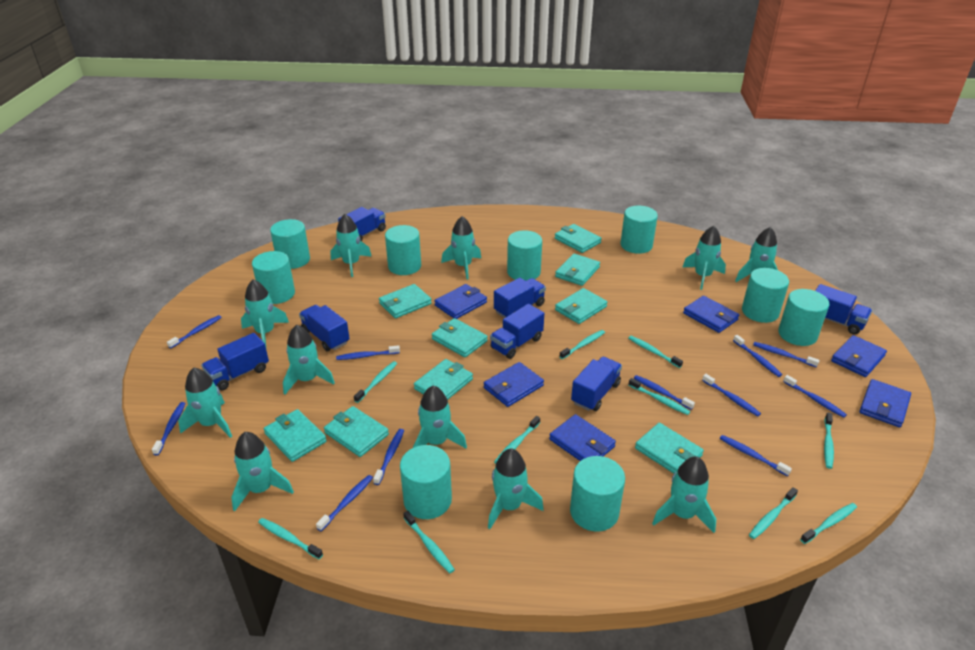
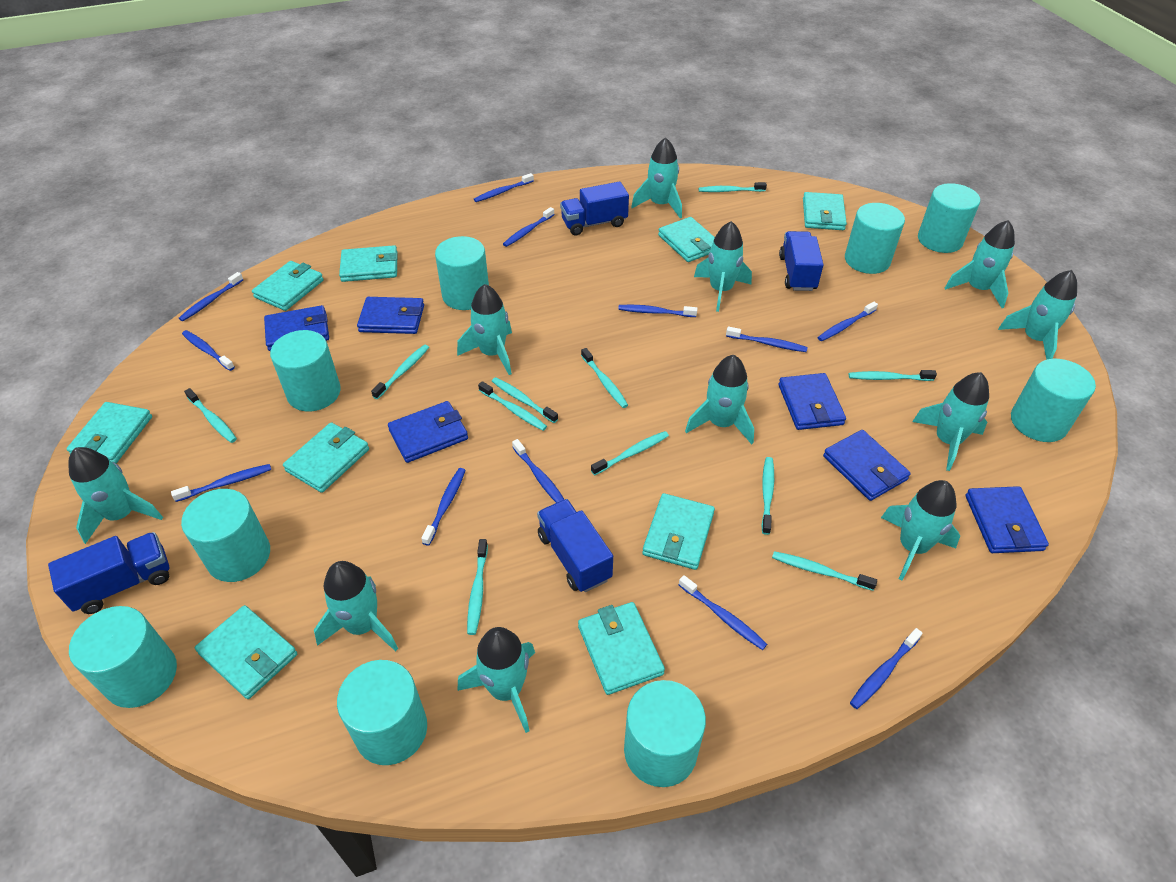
blue toothbrush: [152,402,186,455] [167,315,222,349] [316,475,373,531] [336,345,400,360] [373,429,404,485] [634,375,695,410] [702,374,761,416] [720,435,792,476] [733,335,782,377] [753,342,820,367] [783,375,847,418] = 11 -> [171,464,271,502] [179,272,244,321] [182,330,235,371] [421,468,466,546] [474,173,534,202] [503,207,555,247] [512,439,565,503] [618,305,698,317] [679,575,767,650] [726,327,808,352] [818,302,878,341] [850,628,923,709] = 12
blue truck: [201,333,269,391] [299,305,350,351] [338,207,386,241] [490,304,544,359] [494,278,546,318] [571,357,622,411] [815,284,872,335] = 7 -> [48,532,169,614] [537,499,613,592] [560,182,629,235] [779,231,824,291] = 4
turquoise toothbrush: [258,518,323,559] [354,361,397,403] [403,511,455,574] [494,416,540,464] [559,330,605,359] [628,336,683,368] [628,378,690,415] [749,487,798,539] [800,503,857,544] [824,412,834,469] = 10 -> [184,388,237,443] [371,345,429,399] [467,539,488,635] [478,381,547,431] [492,377,558,423] [581,348,628,408] [591,431,669,475] [699,182,767,192] [762,457,774,535] [772,551,877,591] [849,370,937,381] = 11

